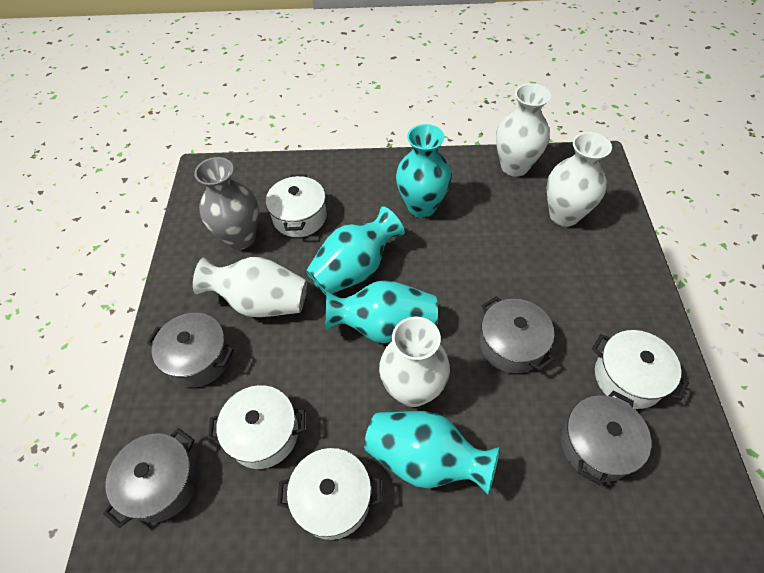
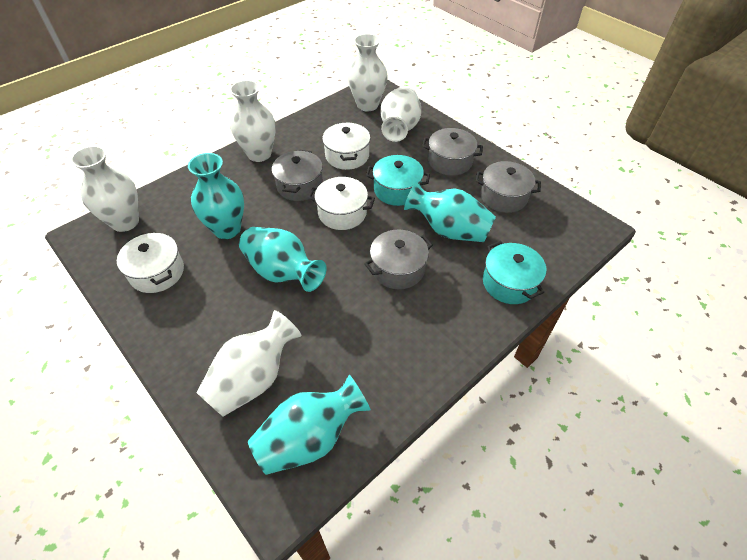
grey vase: [194,157,259,250] = 1 -> none = 0
turquoise pot: none = 0 -> [366,155,430,206] [483,241,546,304] = 2
white pot: [208,385,305,469] [266,174,327,237] [277,448,382,540] [592,330,689,409] = 4 -> [117,233,184,293] [308,177,375,230] [322,122,370,170] = 3
white vase: [193,257,307,317] [379,317,450,407] [496,83,551,177] [547,132,612,227] = 4 -> [70,146,139,232] [196,310,301,417] [230,80,276,162] [347,34,387,111] [380,86,421,142] = 5

